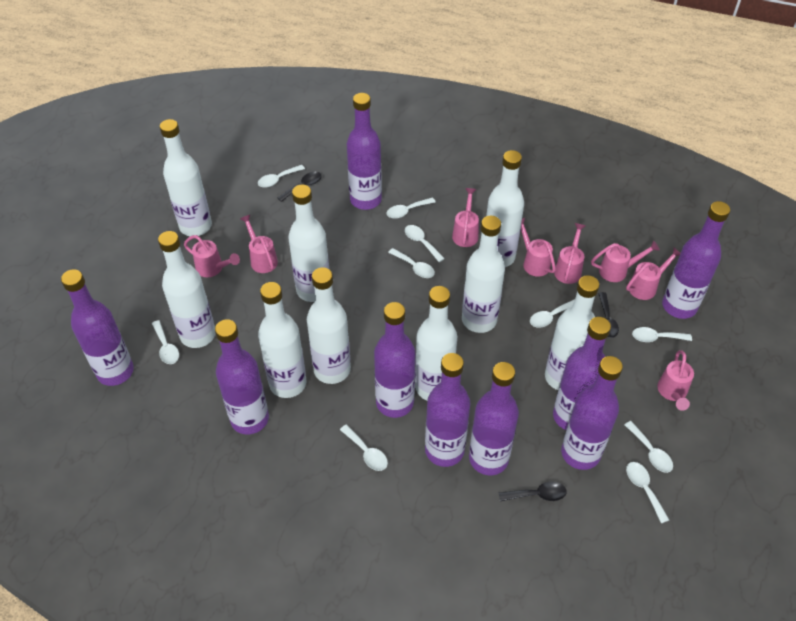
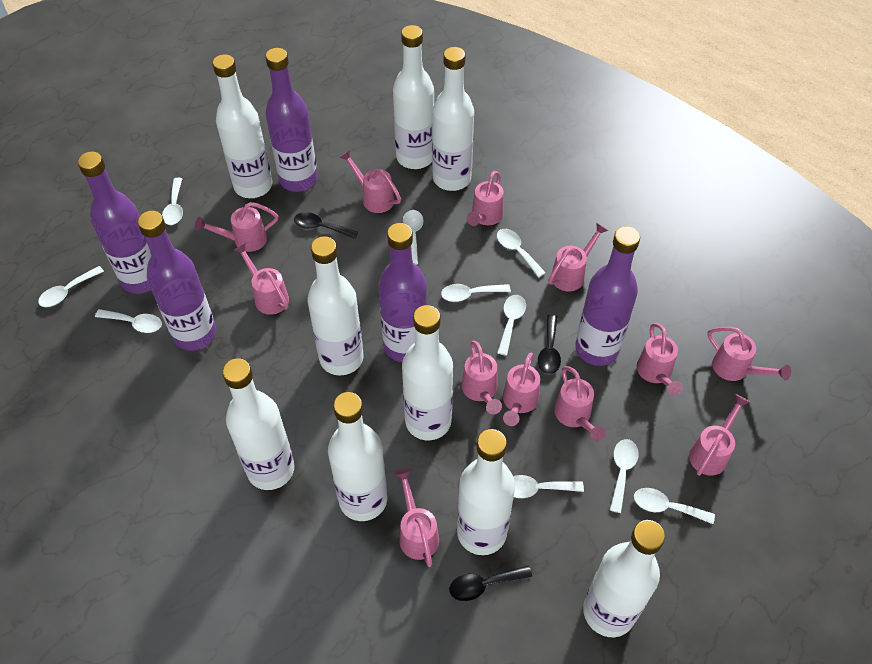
pink watering can: [184,235,240,277] [240,215,278,273] [452,188,479,247] [521,218,556,277] [554,223,586,284] [591,240,660,282] [626,248,680,300] [657,350,694,411] = 8 -> [195,202,278,252] [234,243,289,315] [339,150,401,213] [394,468,439,567] [461,341,502,415] [466,171,503,226] [503,353,540,426] [548,223,608,291] [554,366,606,442] [637,323,683,396] [689,394,750,476] [707,327,791,381] = 12
purple bottle: [61,269,134,386] [215,319,269,434] [347,93,382,210] [374,302,415,418] [425,353,471,467] [469,362,519,475] [553,317,611,430] [561,356,623,470] [662,201,730,319] = 9 -> [78,152,151,294] [137,211,216,351] [265,48,318,192] [378,223,427,362] [575,226,640,366] = 5

